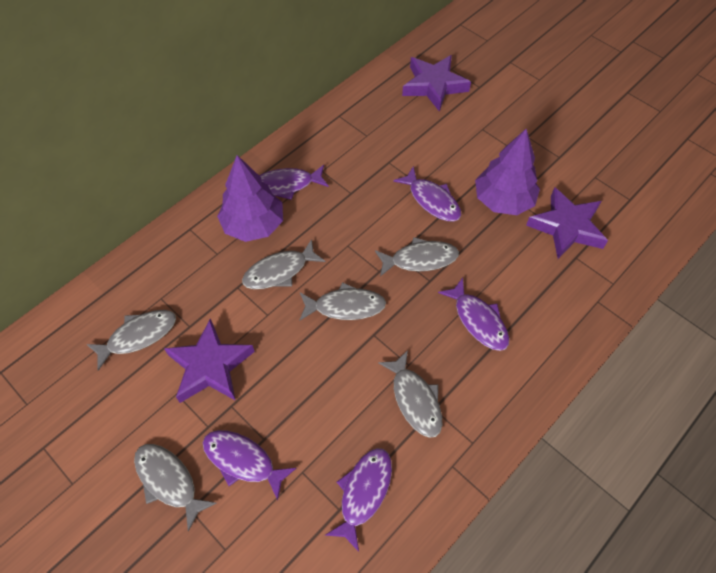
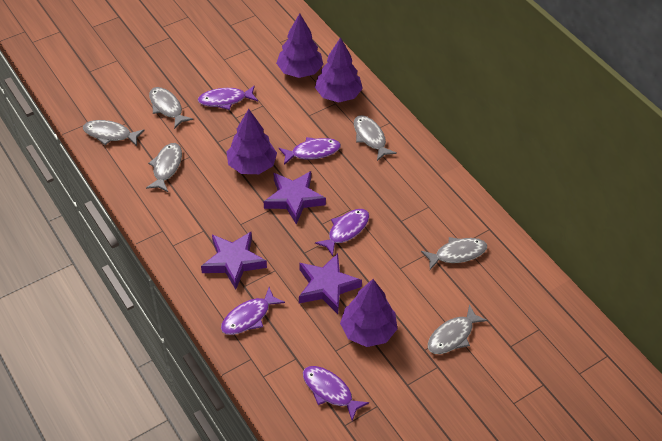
purple tree: [217,155,283,242] [475,129,540,215] = 2 -> [227,109,277,174] [276,13,323,78] [315,37,363,103] [340,279,397,347] = 4

